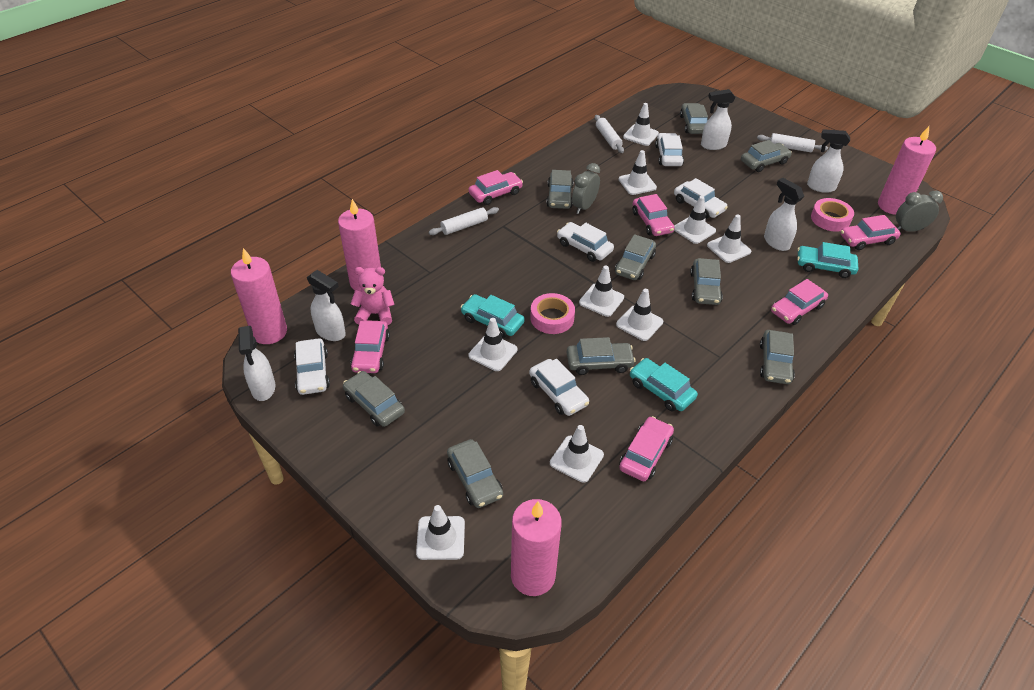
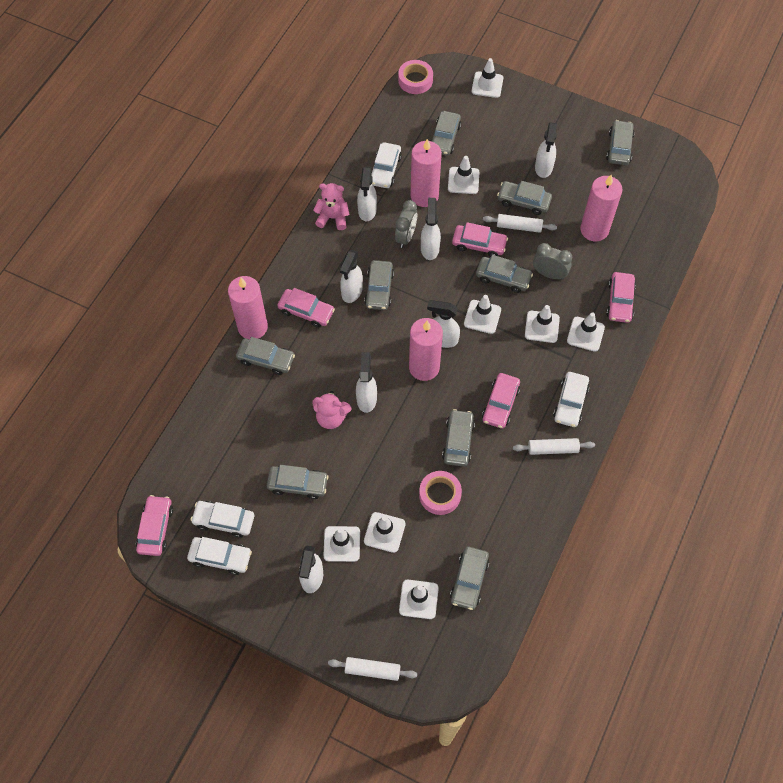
pink car: [350,320,390,373] [469,170,523,205] [619,416,674,481] [633,194,675,236] [771,279,828,325] [840,215,901,250] = 6 -> [136,495,173,556] [277,288,335,328] [452,222,508,257] [482,373,520,429] [606,272,636,323] = 5
pink teddy bear: [351,267,395,325] = 1 -> [312,391,352,429] [313,183,350,230] = 2
turquoise car: [461,294,525,338] [630,358,698,412] [797,242,858,278] = 3 -> none = 0
white car: [294,338,330,395] [529,359,589,416] [557,222,614,262] [655,133,684,166] [674,178,728,219] = 5 -> [187,537,252,575] [191,501,254,538] [371,142,402,188] [553,372,589,427] = 4
white spray bottle: [238,326,275,401] [307,270,346,341] [701,89,736,150] [764,178,804,251] [807,129,850,193] = 5 -> [298,546,323,593] [339,250,363,303] [356,352,377,413] [357,166,377,221] [421,198,441,260] [427,300,460,348] [535,122,557,178] = 7
white traffic cone: [416,505,465,560] [469,318,517,371] [550,425,604,483] [579,266,624,317] [616,289,663,341] [618,150,657,195] [623,103,659,146] [674,196,716,244] [707,214,751,263] = 9 -> [324,526,360,562] [364,512,406,553] [399,580,439,619] [448,156,479,194] [464,295,501,334] [472,58,503,98] [525,305,560,343] [567,312,605,352] = 8

